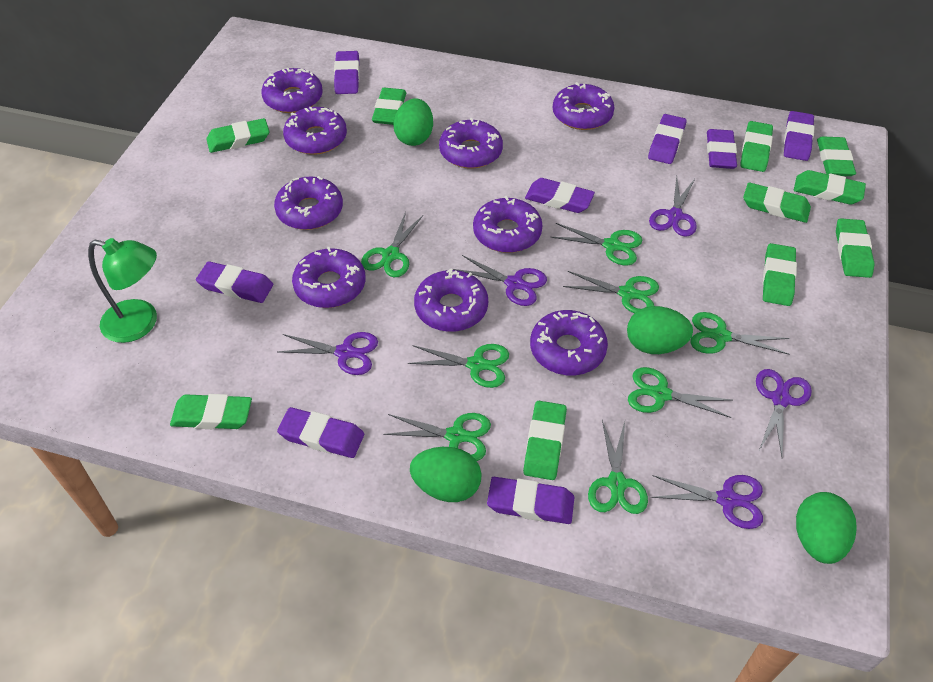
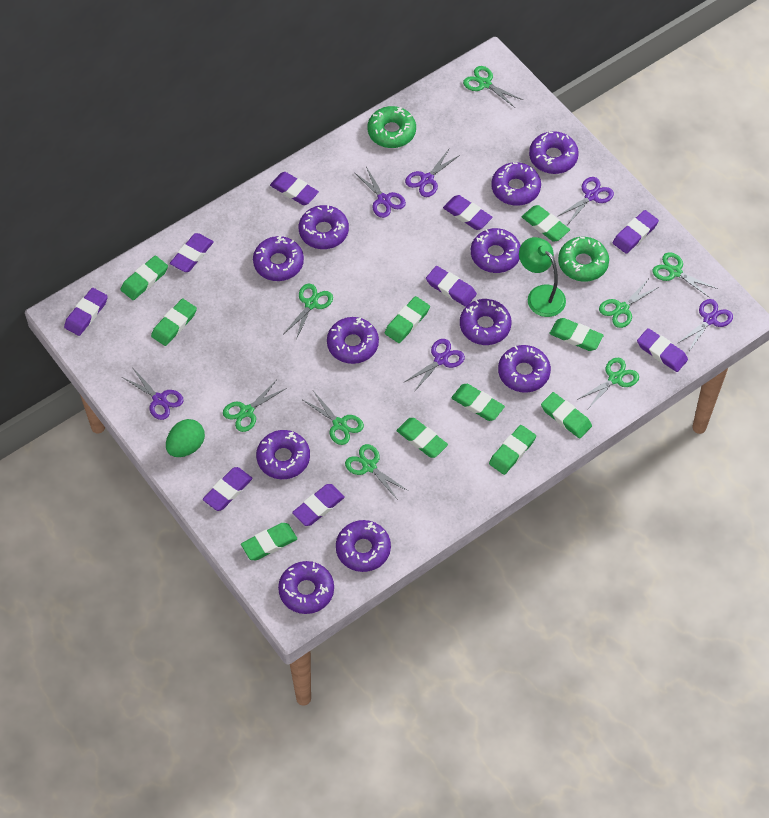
green donut: none = 0 -> [368,106,416,148] [558,237,609,282] = 2
green egg: [393,99,433,146] [410,447,482,502] [627,306,693,354] [796,492,857,564] = 4 -> [166,419,205,457] = 1
purple donut: [261,68,323,113] [274,176,343,230] [283,107,347,155] [292,247,366,308] [414,268,488,332] [439,118,503,169] [473,196,543,253] [530,310,608,375] [553,82,615,130] = 9 -> [253,236,304,281] [256,430,310,479] [278,561,334,614] [299,205,349,249] [327,317,379,364] [336,520,391,572] [460,299,511,345] [471,228,521,273] [491,162,541,206] [498,345,551,393] [529,131,579,174] = 11
purple eraser: [196,261,273,303] [277,407,364,458] [334,51,360,94] [487,477,575,524] [525,178,595,213] [648,114,687,164] [707,129,737,169] [784,111,815,161] = 8 -> [64,288,108,336] [170,233,214,272] [203,467,253,511] [270,172,319,205] [292,484,345,526] [426,266,477,307] [443,195,492,230] [613,210,659,254] [637,328,688,372] = 9
purple scissors: [278,332,378,375] [453,255,547,306] [649,177,697,237] [651,475,763,529] [756,369,812,456] = 5 -> [122,367,184,420] [355,167,406,218] [404,339,465,392] [405,149,460,197] [557,177,614,224] [678,299,733,351] = 6

